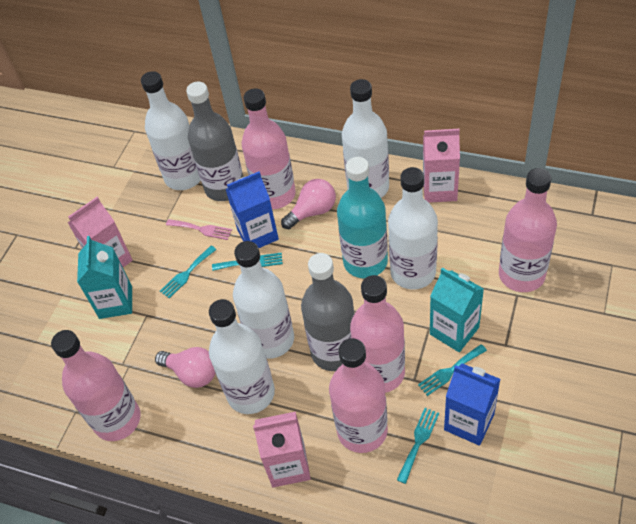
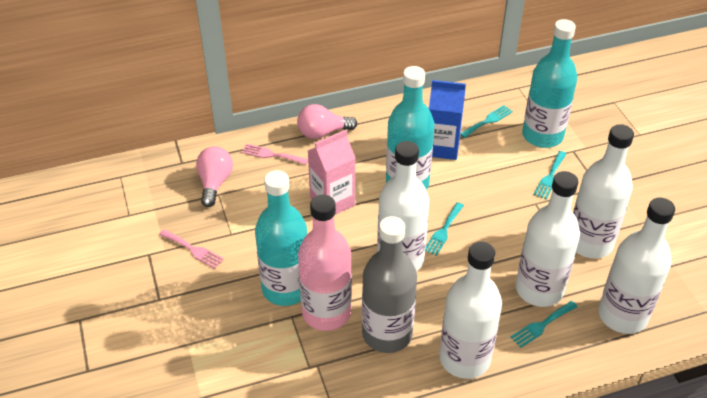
blue carton: [226,172,279,248] [444,363,500,446] = 2 -> [429,80,466,160] = 1
grey bottle: [186,82,243,201] [301,253,355,371] = 2 -> [362,216,417,353] = 1
pink bottle: [51,330,141,441] [242,88,296,209] [329,338,388,453] [350,275,405,393] [499,168,557,292] = 5 -> [298,194,352,331] = 1
pink carton: [68,197,133,267] [253,411,311,488] [423,129,460,202] = 3 -> [308,130,356,215] = 1
pink fork: [166,219,232,240] = 1 -> [159,229,224,269] [242,144,308,165] = 2
turquoise bottle: [337,157,388,278] = 1 -> [255,170,307,306] [386,66,434,190] [522,19,577,148] = 3
turquoise carton: [77,236,132,319] [430,268,484,352] = 2 -> none = 0

